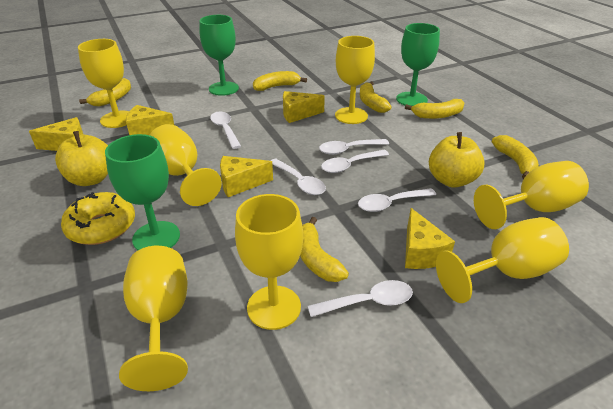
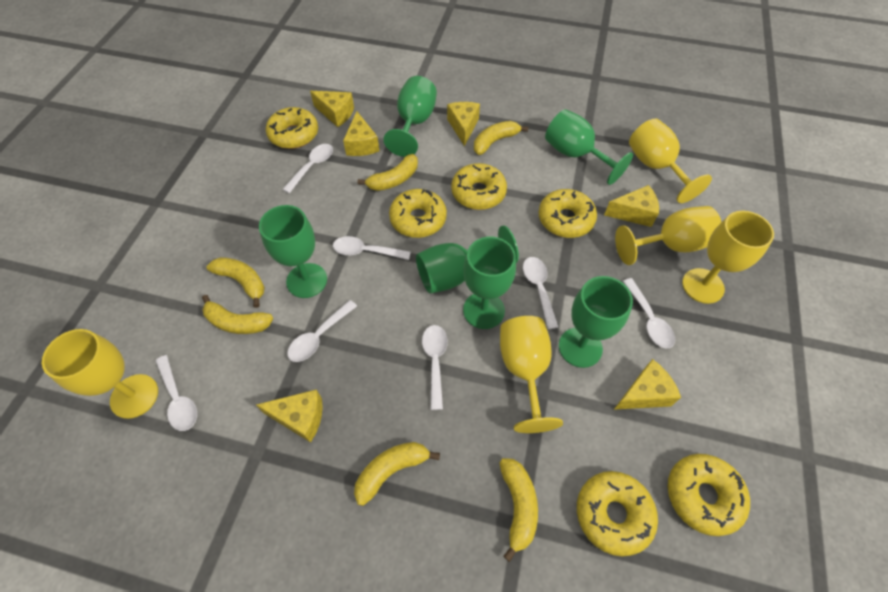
green goblet: [105,134,180,250] [199,15,239,96] [396,23,440,106] = 3 -> [259,205,327,298] [383,76,437,157] [416,225,519,294] [463,237,516,329] [545,109,633,185] [559,276,633,368] = 6
white spoon: [210,111,241,149] [271,159,326,195] [308,280,413,317] [319,139,389,155] [321,150,389,173] [358,188,436,212] = 6 -> [156,355,197,431] [282,144,333,194] [287,300,357,362] [333,236,411,260] [422,325,448,410] [523,257,558,329] [623,278,675,348] = 7
yellow apple: [55,131,108,186] [429,132,485,188] = 2 -> none = 0
yellow cheese: [29,117,84,151] [126,105,174,135] [220,156,273,197] [283,91,325,123] [405,208,455,269] = 5 -> [256,389,323,442] [310,91,354,127] [343,111,379,156] [447,102,480,146] [604,185,659,227] [614,359,681,410] = 6
yellow donut: [61,192,135,245] = 1 -> [266,107,318,149] [389,189,447,238] [451,163,507,210] [539,189,597,238] [577,471,658,556] [668,454,750,536] = 6
yellow goblet: [78,39,129,128] [119,246,188,391] [150,124,222,206] [235,194,303,330] [335,36,375,124] [436,217,569,303] [474,161,589,229] = 7 -> [42,329,158,419] [500,316,563,433] [615,206,721,265] [629,119,712,203] [682,211,774,304] = 5

